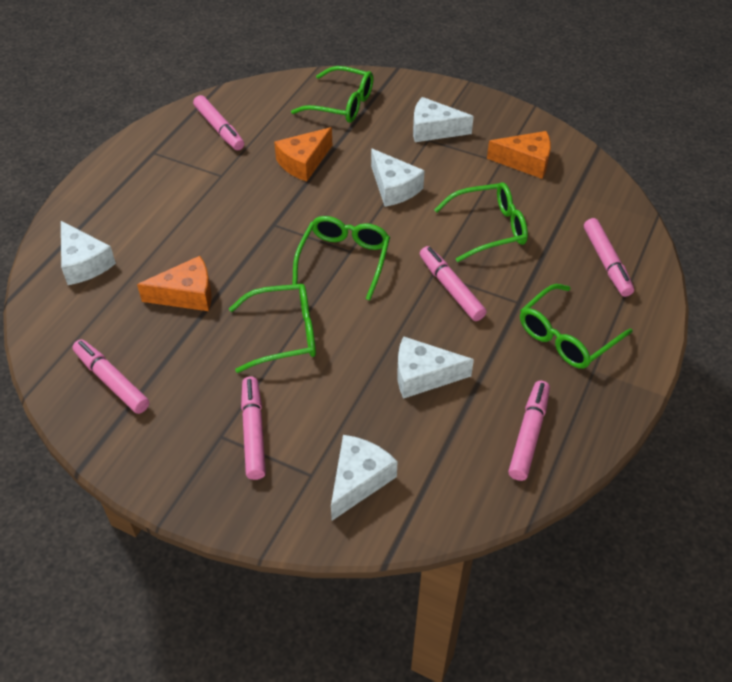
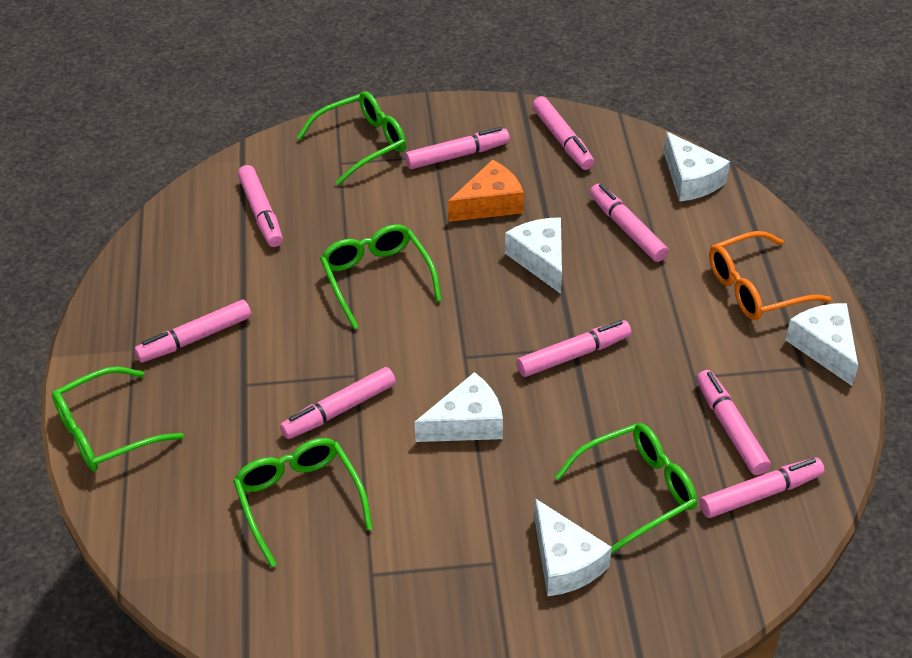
orange cheese: [137,256,212,311] [274,127,332,181] [487,131,551,179] = 3 -> [448,159,524,222] = 1
orange glasses: none = 0 -> [709,231,831,320] = 1
pink marker: [72,339,149,414] [193,95,244,150] [241,377,266,480] [420,246,486,321] [508,380,550,481] [584,218,634,297] = 6 -> [134,300,251,362] [238,165,283,247] [280,367,396,439] [405,127,510,169] [517,320,631,377] [532,96,594,170] [590,184,669,262] [696,370,771,475] [700,457,824,518] = 9

